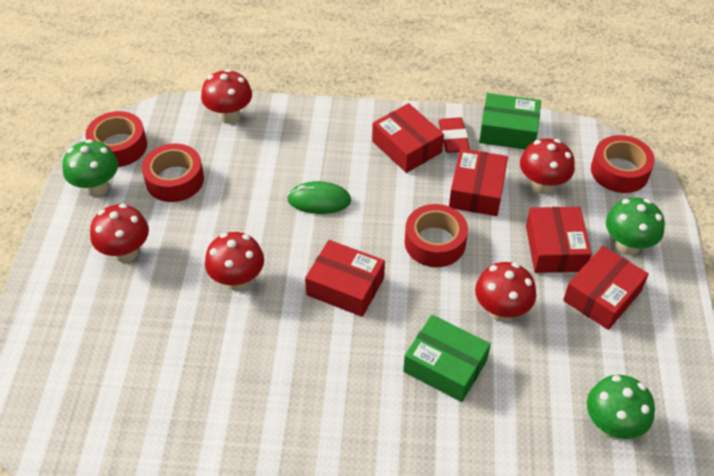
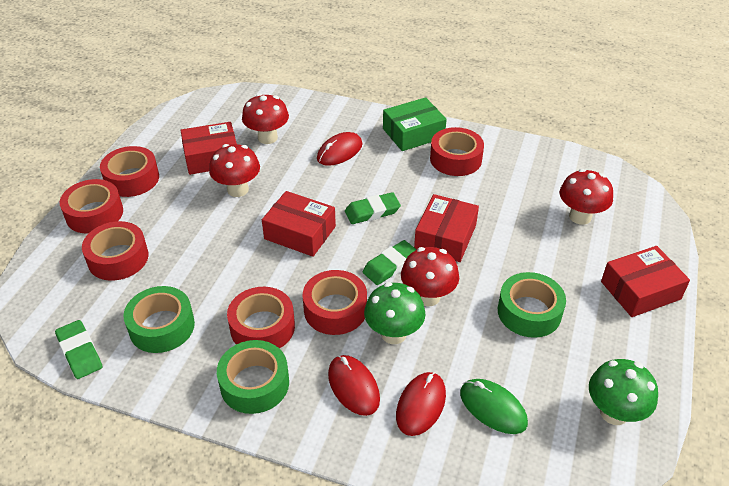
green box: [403,315,491,402] [479,93,541,150] = 2 -> [383,97,447,151] = 1
green eraser: none = 0 -> [55,320,102,379] [345,192,401,224] [363,240,417,285] = 3
green mushroom: [62,139,118,197] [587,375,655,439] [606,197,665,255] = 3 -> [364,282,425,344] [589,359,658,425] = 2
green tape: none = 0 -> [123,286,195,353] [217,340,289,414] [498,272,566,338] = 3
red box: [305,240,385,317] [372,103,444,173] [449,148,508,216] [526,207,592,273] [563,246,649,330] = 5 -> [180,122,237,175] [262,191,336,257] [414,194,479,262] [601,246,690,317] = 4
red eraser: [439,117,470,153] = 1 -> none = 0
red mouse: none = 0 -> [317,132,363,166] [328,355,380,416] [396,372,446,436] = 3
red mushroom: [90,204,149,262] [201,69,252,124] [205,232,264,291] [475,262,536,322] [520,138,575,194] = 5 -> [209,144,260,197] [242,94,289,144] [401,247,459,306] [559,169,613,225] = 4
red tape: [85,111,147,167] [142,144,204,202] [405,204,468,267] [591,135,655,193] = 4 -> [60,179,123,234] [82,221,149,281] [100,146,159,197] [227,287,295,348] [303,270,367,335] [430,127,484,176] = 6

